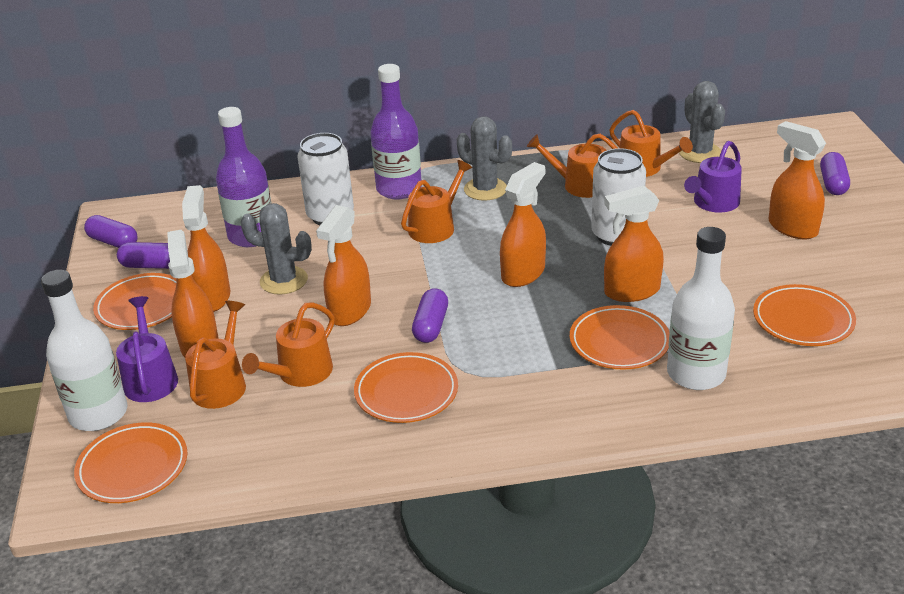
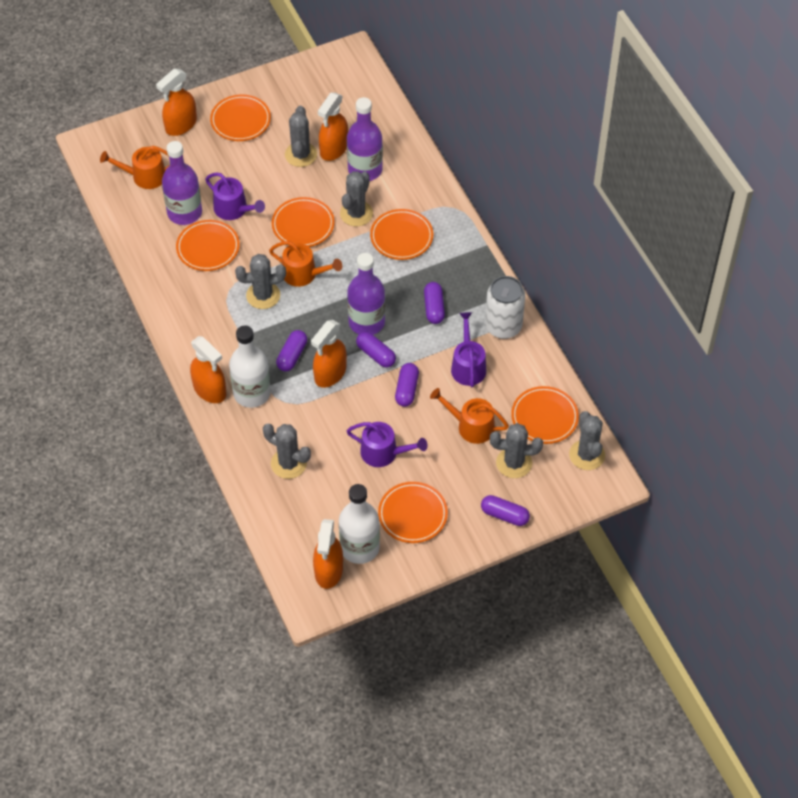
grey cactus: [240,203,312,295] [457,116,512,201] [679,81,725,163] = 3 -> [235,254,286,309] [263,424,311,479] [285,106,317,167] [340,171,373,227] [490,423,543,478] [569,411,605,470] = 6
orange plate: [74,422,188,503] [93,273,176,330] [354,352,458,423] [570,305,670,370] [753,284,856,346] = 5 -> [176,220,240,271] [210,94,271,141] [272,197,335,247] [370,209,433,260] [378,482,448,543] [511,386,579,444] = 6
orange spray bottle: [167,230,219,357] [182,185,230,312] [316,205,371,326] [500,162,546,287] [604,186,664,302] [769,121,826,239] = 6 -> [156,68,197,136] [190,336,226,403] [311,320,347,388] [313,519,343,589] [318,92,348,161] = 5
orange watering can: [185,301,246,409] [242,302,335,387] [401,160,472,243] [527,134,617,198] [610,110,693,177] = 5 -> [100,146,170,189] [269,241,342,287] [430,388,509,444] = 3
purple bottle: [216,107,272,247] [370,64,422,200] = 2 -> [162,141,202,225] [347,97,383,181] [347,253,385,335] = 3
purple capsule: [84,215,137,248] [117,242,170,269] [412,288,448,343] [820,152,850,195] = 4 -> [276,330,307,372] [356,332,396,368] [395,363,419,407] [424,282,445,324] [481,495,530,526] = 5
purple watering can: [116,296,178,402] [684,141,742,213] = 2 -> [205,173,265,220] [347,422,427,467] [451,312,486,387] = 3
white can: [297,133,354,225] [591,148,646,246] = 2 -> [485,276,525,339] = 1

